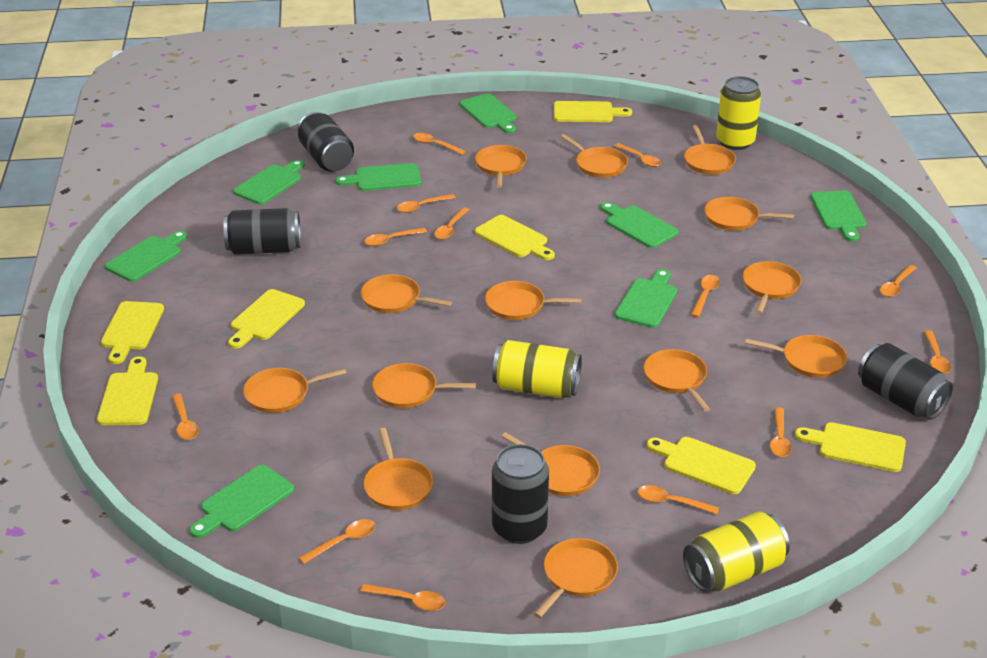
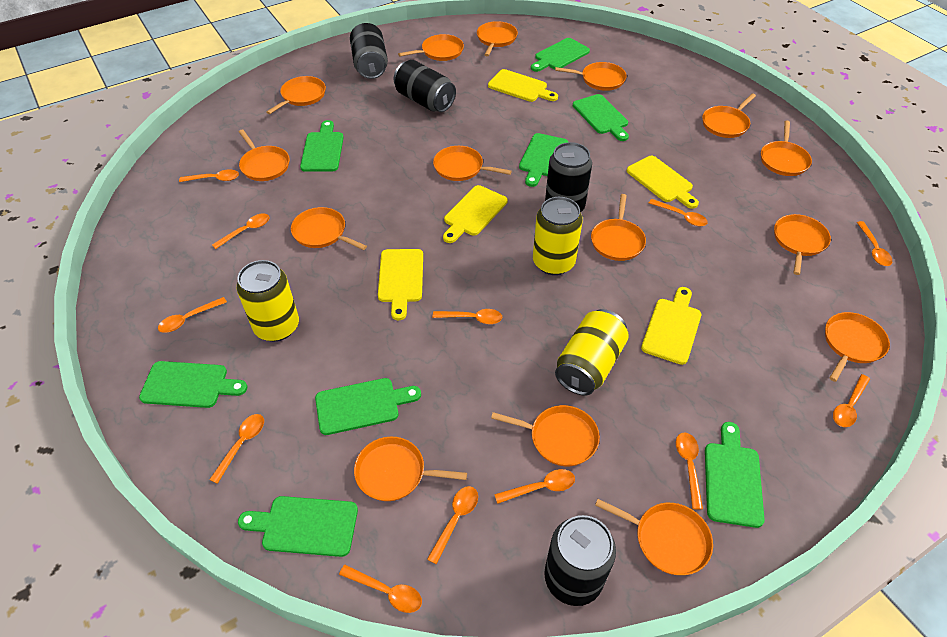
orange pan: [243,368,346,413] [361,274,452,313] [364,428,433,510] [372,363,476,408] [475,145,527,188] [485,281,582,320] [501,432,600,496] [534,538,618,618] [560,134,628,178] [644,349,710,412] [684,125,736,174] [704,197,794,230] [743,261,801,314] [745,335,847,378] = 14 -> [239,129,290,181] [266,76,326,114] [291,207,367,250] [354,437,467,501] [398,34,464,61] [433,146,512,181] [477,21,518,56] [491,405,600,466] [555,62,627,91] [591,194,646,261] [595,499,713,575] [702,94,756,138] [761,121,812,176] [774,214,831,275] [825,312,890,382] = 15
orange spoon: [172,394,199,440] [299,519,376,564] [360,584,446,611] [364,228,427,246] [397,194,455,213] [413,133,466,155] [434,207,469,240] [614,143,661,167] [638,485,719,514] [691,275,720,317] [770,407,792,457] [880,265,917,297] [924,330,951,374] = 13 -> [158,297,227,333] [179,169,239,182] [209,414,264,484] [212,213,270,249] [339,565,422,613] [427,486,478,564] [433,309,502,324] [494,469,575,504] [649,199,708,226] [676,432,703,509] [833,374,870,427] [857,221,892,266] = 12
yellow cutting board: [97,356,158,425] [101,301,164,364] [228,289,305,349] [475,215,555,260] [554,101,632,122] [647,437,756,494] [795,422,906,472] = 7 -> [378,249,423,320] [443,185,507,243] [488,69,558,102] [627,156,699,209] [641,287,701,365] = 5

